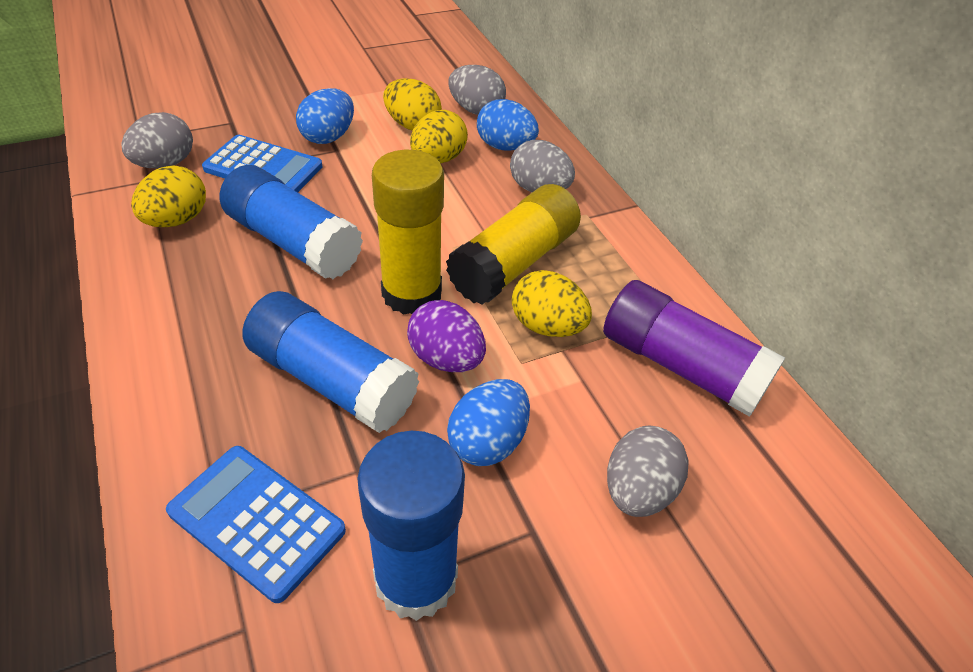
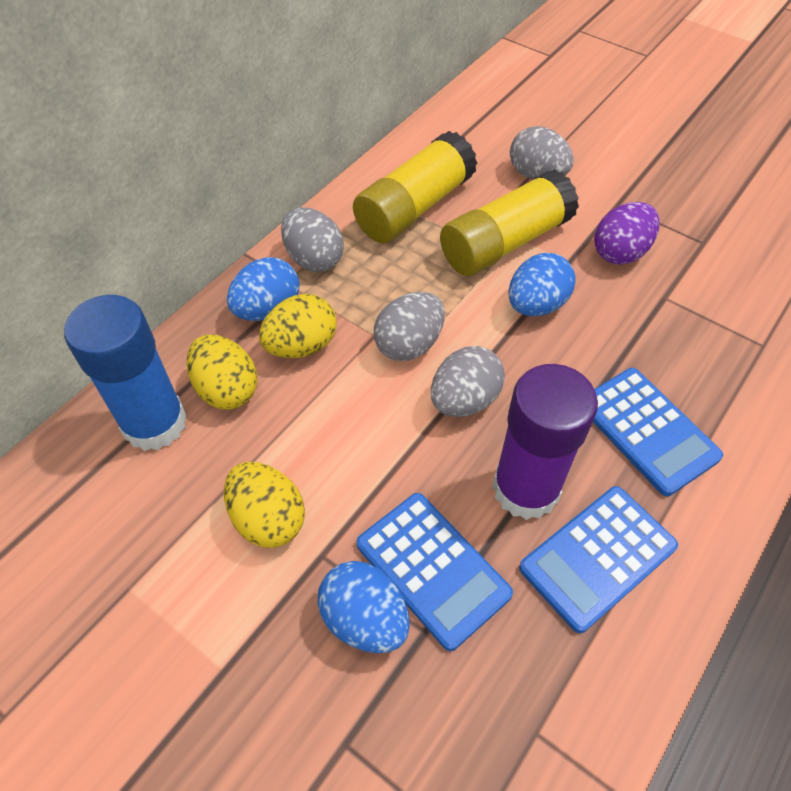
blue calculator: [166,446,346,603] [202,135,322,192] = 2 -> [357,493,513,651] [519,486,678,633] [593,368,723,496] = 3
blue glue stick: [219,165,363,279] [242,291,419,433] [357,431,465,621] = 3 -> [64,295,187,451] = 1
yellow egg: [131,165,206,227] [383,78,442,131] [410,110,468,163] [512,270,592,337] = 4 -> [186,335,258,409] [224,462,305,548] [259,294,337,358] = 3

